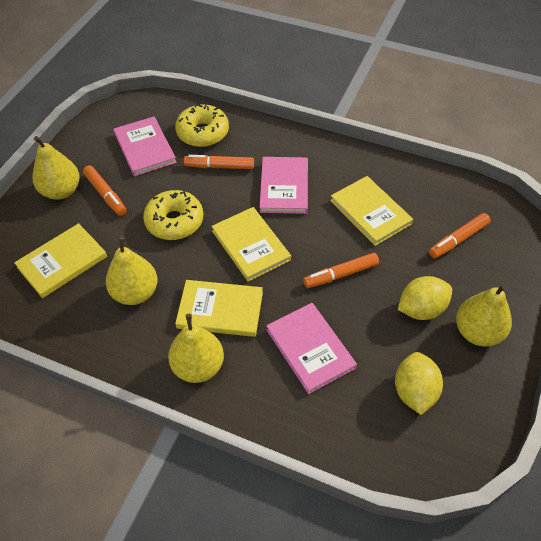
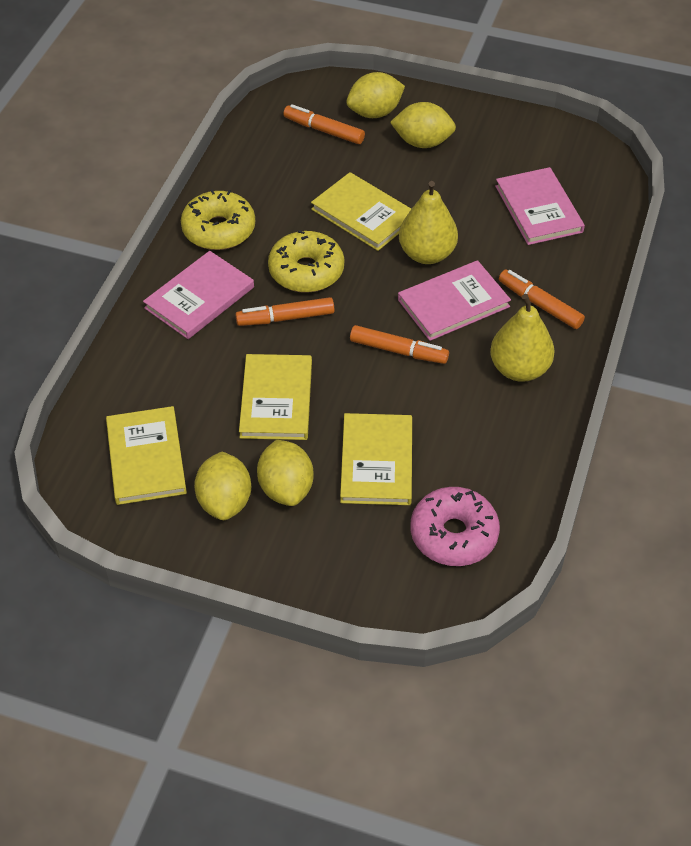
pink donut: none = 0 -> [411,487,500,566] = 1
yellow lemon: [395,352,443,415] [398,276,452,320] = 2 -> [194,452,251,520] [257,440,314,506] [346,72,405,118] [390,102,456,148] = 4
yellow pear: [33,136,80,200] [106,237,158,305] [168,314,224,383] [456,284,512,347] = 4 -> [399,181,458,264] [490,294,555,382] = 2

